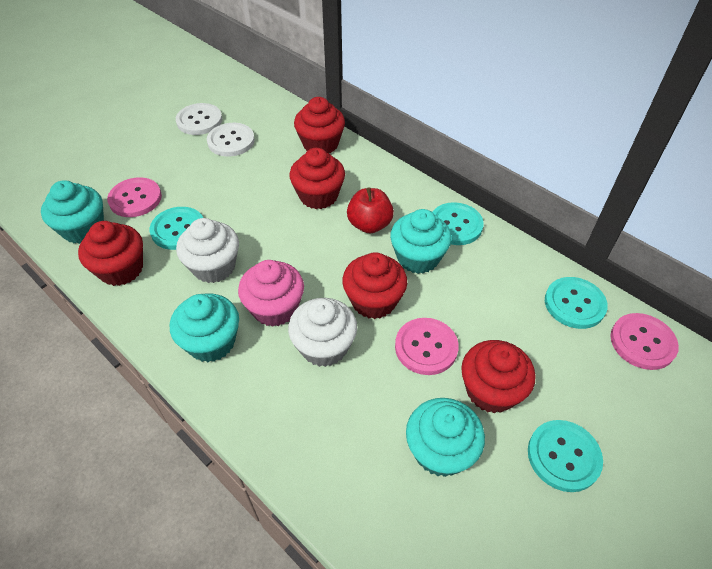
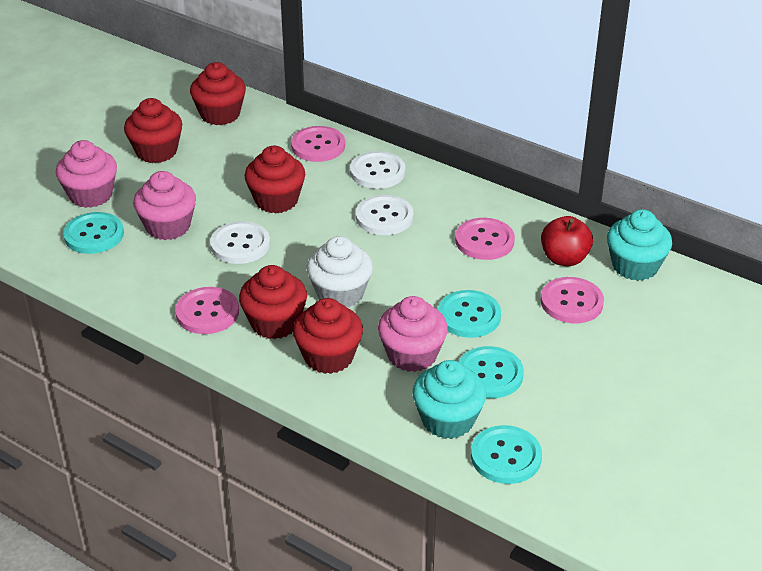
pink button: [107,177,162,217] [395,318,459,375] [611,313,679,370] = 3 -> [175,287,239,334] [291,126,345,162] [455,218,515,260] [541,277,604,323] = 4
pink cupcake: [238,260,304,327] = 1 -> [56,140,117,208] [133,171,196,240] [378,296,448,372] = 3
turquoise cupcake: [41,180,104,244] [170,294,239,362] [390,209,452,274] [406,398,485,477] = 4 -> [412,360,486,439] [607,209,672,281] = 2
white button: [176,103,222,135] [207,123,255,156] = 2 -> [210,221,270,264] [350,151,405,189] [356,195,413,235] = 3
white cupcake: [176,218,239,283] [288,298,357,367] = 2 -> [307,236,373,308] = 1

